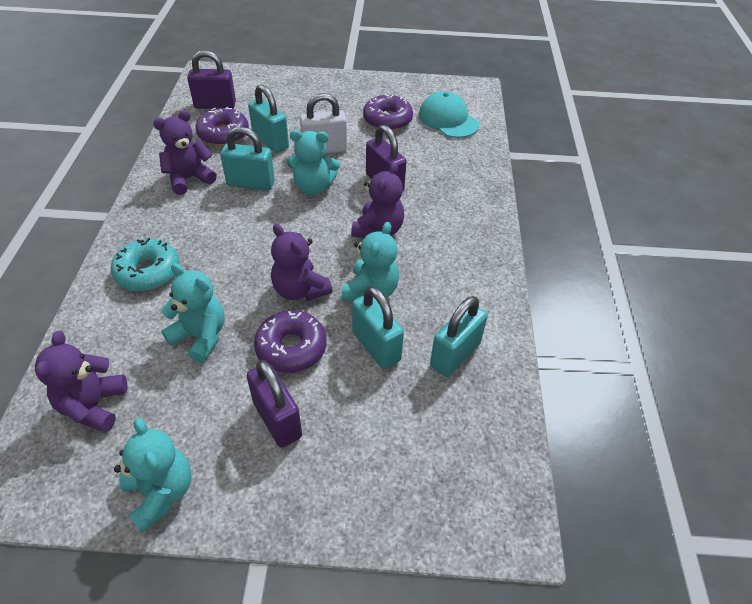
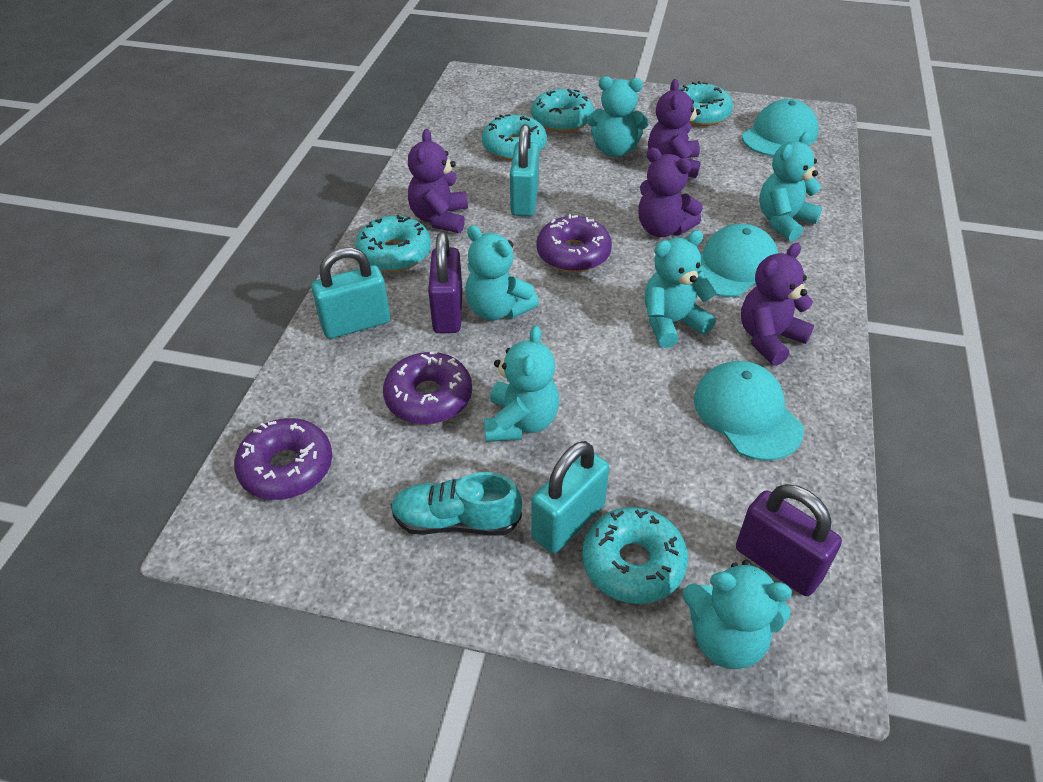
purple padlock: [187,50,236,109] [247,360,302,448] [366,125,407,191] = 3 -> [428,232,463,333] [736,484,842,596] = 2
turquoise cap: [419,91,479,138] = 1 -> [694,361,804,461] [699,224,778,297] [742,99,819,157] = 3
turquoise donut: [111,238,179,291] = 1 -> [355,215,431,272] [482,114,547,161] [531,89,594,132] [582,507,688,604] [678,81,733,126] = 5
turquoise padlock: [220,127,275,191] [248,84,289,153] [352,286,404,369] [430,296,488,377] = 4 -> [311,247,390,339] [510,124,539,216] [531,441,609,553] = 3
turquoise shoe: none = 0 -> [391,472,522,536] = 1
turquoise teddy bear: [114,417,192,533] [161,263,225,363] [287,130,340,195] [342,222,399,301] = 4 -> [465,225,539,321] [484,326,559,442] [587,76,649,157] [645,230,716,348] [682,560,792,669] [759,131,823,242] = 6
white padlock: [300,93,347,153] = 1 -> none = 0

